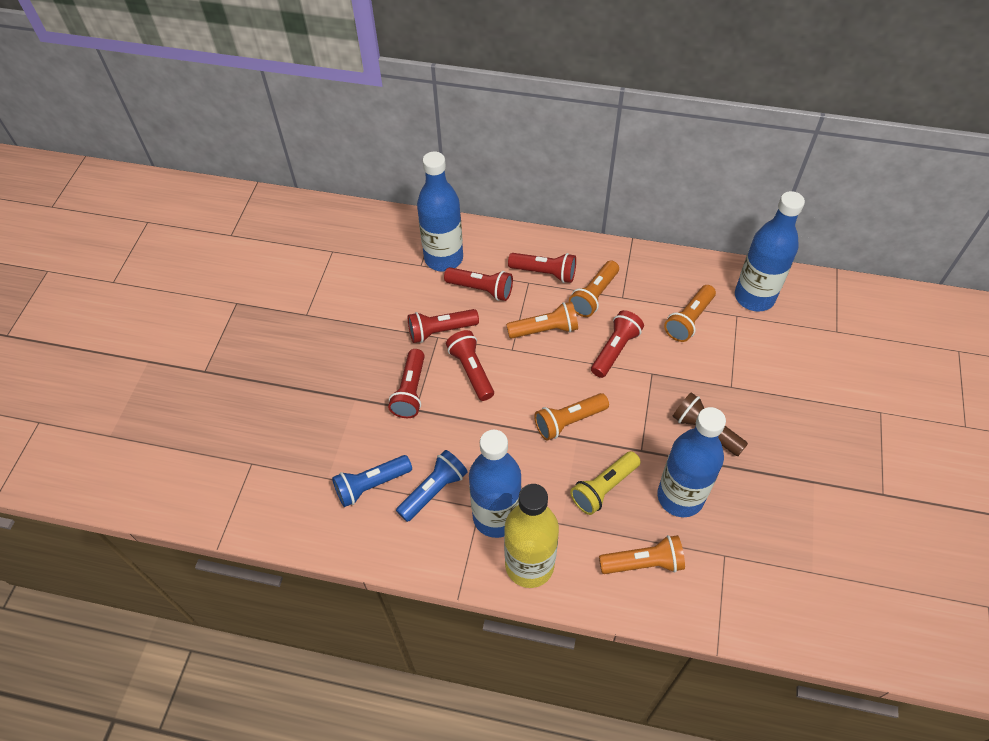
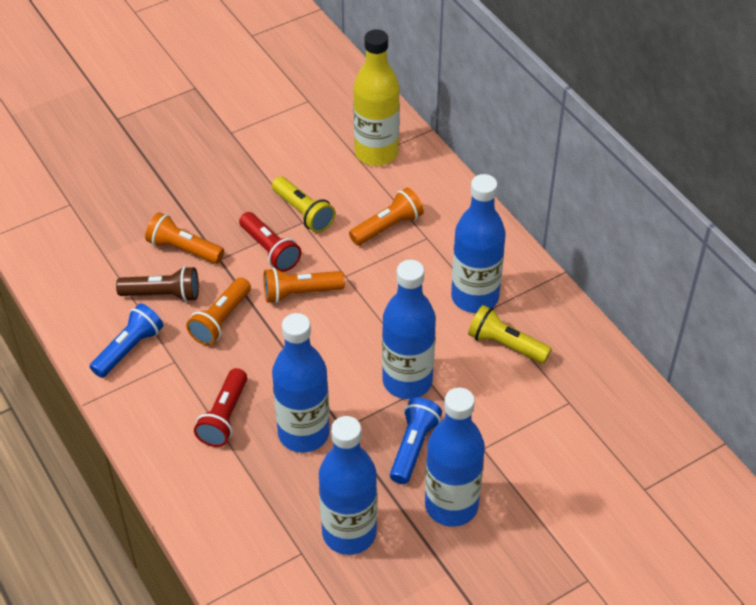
blue bottle: [417,152,463,272] [469,430,522,538] [657,407,726,517] [735,191,805,312] = 4 -> [272,313,330,453] [319,416,377,555] [382,260,436,399] [425,388,485,527] [451,174,506,313] = 5
orange flashlight: [506,302,578,339] [534,393,609,441] [569,261,619,317] [599,535,685,574] [664,285,716,342] = 5 -> [145,212,224,264] [186,278,251,345] [263,268,345,303] [349,188,424,245] = 4
red flashlight: [388,349,425,418] [408,309,479,343] [444,267,513,301] [446,330,494,401] [508,253,576,283] [591,310,644,378] = 6 -> [194,368,247,447] [239,212,301,272] = 2
yellow flashlight: [570,451,641,515] = 1 -> [272,176,335,233] [468,305,552,364] = 2

